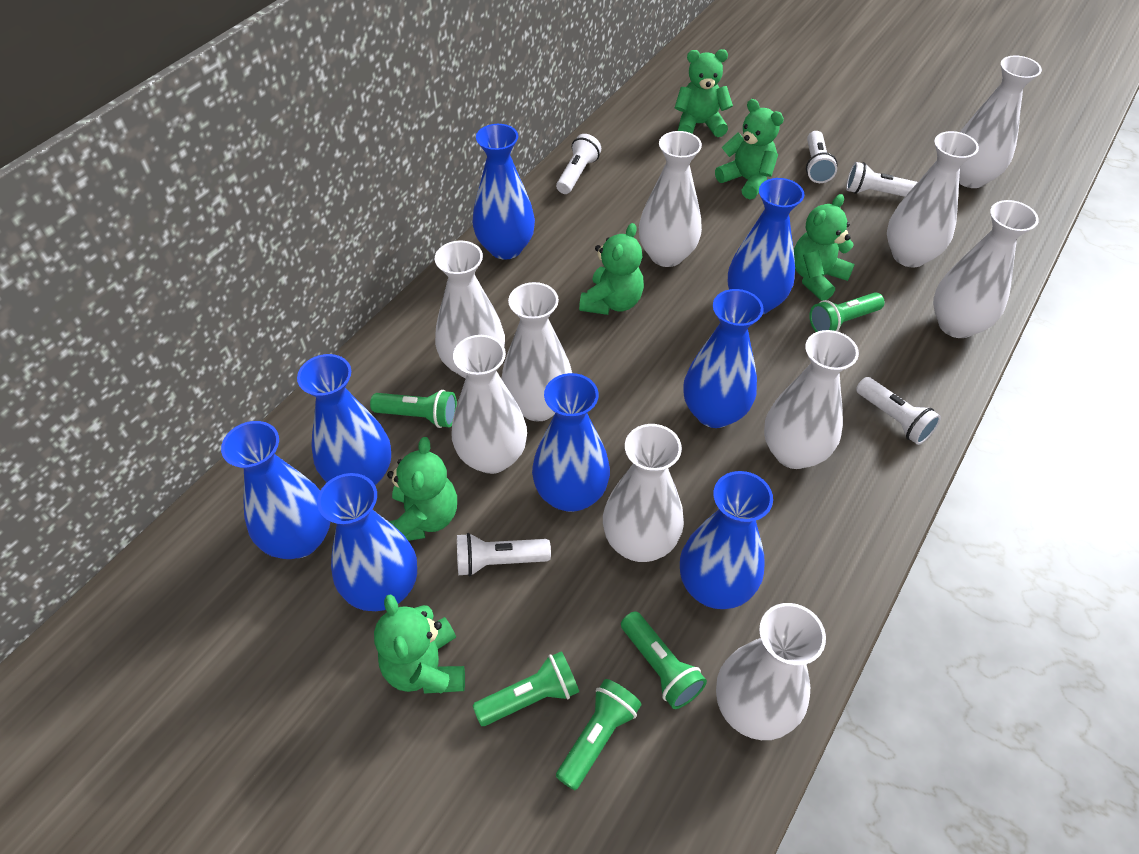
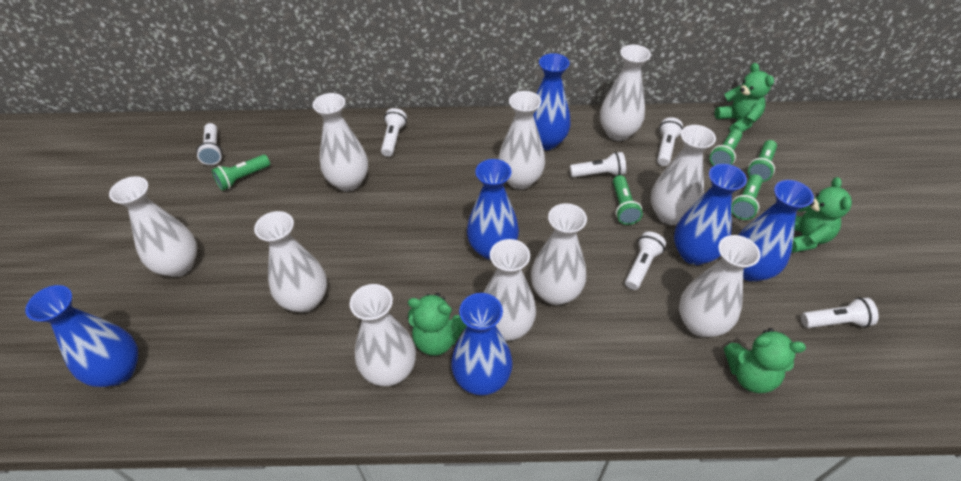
blue vase: [221,421,330,559] [297,354,391,486] [317,473,417,611] [472,124,535,260] [532,373,610,512] [680,471,773,609] [683,289,764,428] [728,178,804,315] = 8 -> [25,285,138,387] [451,293,513,395] [467,159,519,260] [533,53,571,150] [674,164,747,265] [738,180,814,282] = 6
green teddy bear: [374,594,465,694] [387,437,457,541] [579,223,644,315] [675,49,733,137] [715,99,784,200] [794,194,855,301] = 6 -> [408,293,467,356] [715,63,774,133] [724,328,806,393] [792,177,852,253] = 4
white flashlight: [457,533,551,576] [556,134,601,194] [806,131,838,183] [846,162,918,197] [856,377,941,445] = 5 -> [196,123,223,165] [381,108,407,157] [570,152,626,177] [625,232,666,290] [657,117,683,166] [801,297,879,328] = 6

